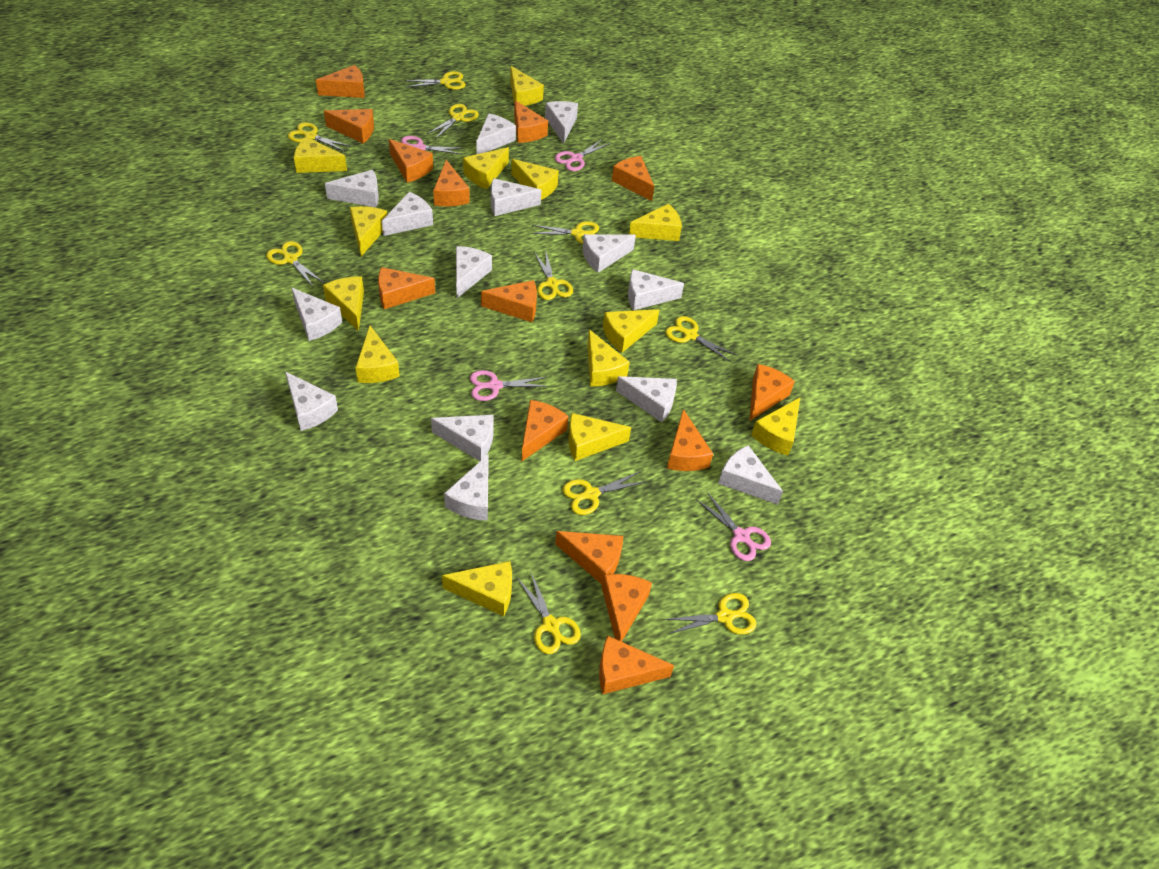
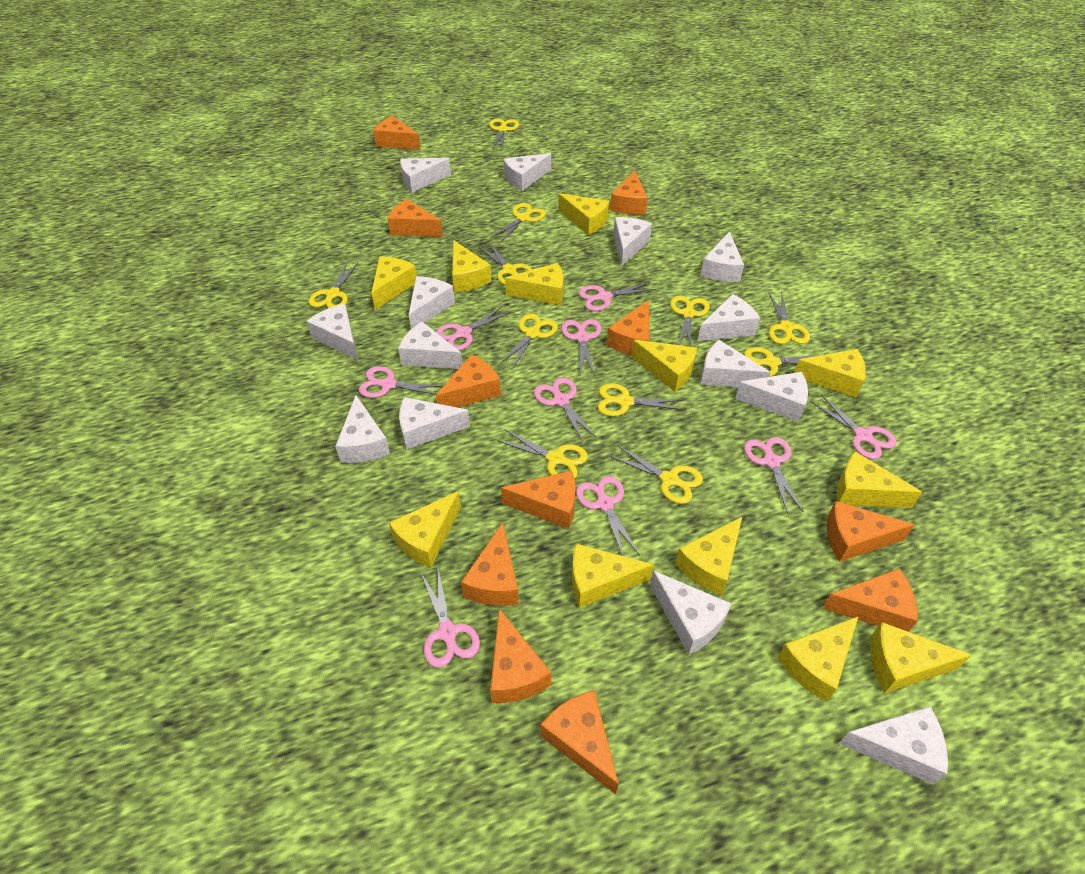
orange cheese: [316,65,365,98] [324,109,374,144] [378,267,435,309] [389,139,433,183] [433,160,470,206] [481,280,537,322] [514,100,548,143] [522,400,568,461] [555,531,623,584] [599,636,674,694] [602,574,652,642] [612,156,654,201] [667,409,713,471] [749,364,795,421] = 14 -> [373,116,420,150] [387,199,443,237] [436,354,501,407] [461,522,519,606] [490,608,551,703] [501,470,576,529] [541,690,619,794] [607,300,650,355] [610,170,648,215] [822,568,918,632] [827,501,915,562] = 11
pink scissors: [401,136,464,155] [470,370,549,401] [555,139,611,171] [696,492,771,561] = 4 -> [359,366,444,398] [421,569,480,667] [436,306,511,351] [534,378,597,442] [561,319,601,376] [576,476,640,556] [578,282,655,311] [744,437,803,514] [811,394,897,459] = 9
yellow cheese: [294,137,347,173] [323,276,364,331] [350,206,387,256] [355,326,400,383] [442,561,512,616] [463,147,509,189] [510,66,544,106] [511,159,559,200] [568,413,631,461] [587,329,630,387] [603,309,659,353] [629,204,682,241] [751,398,800,456] = 13 -> [371,256,417,310] [389,491,461,567] [452,240,491,292] [505,263,563,305] [558,193,609,235] [572,544,653,608] [631,340,697,392] [675,517,742,595] [777,616,859,702] [794,349,866,398] [837,452,922,508] [870,622,972,693] = 12
yellow scissors: [266,241,324,288] [288,122,351,151] [404,71,466,90] [427,104,479,139] [517,570,581,654] [531,221,599,244] [534,252,573,300] [563,472,647,515] [664,593,757,634] [665,316,737,362] = 10 -> [309,262,359,308] [478,242,533,285] [489,119,519,150] [491,203,546,243] [497,429,588,479] [500,314,558,369] [598,383,685,416] [609,445,703,504] [670,296,710,347] [744,347,825,377] [769,293,810,344] = 11

